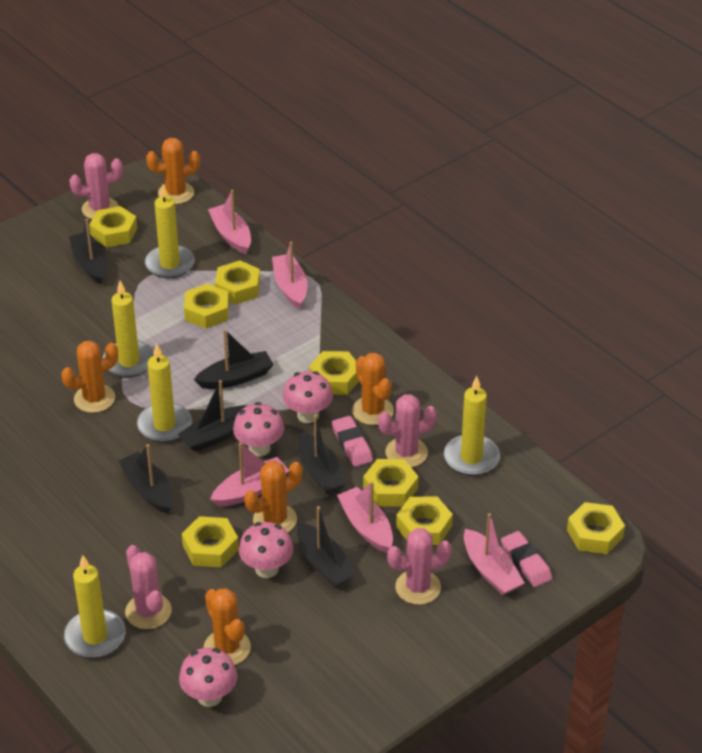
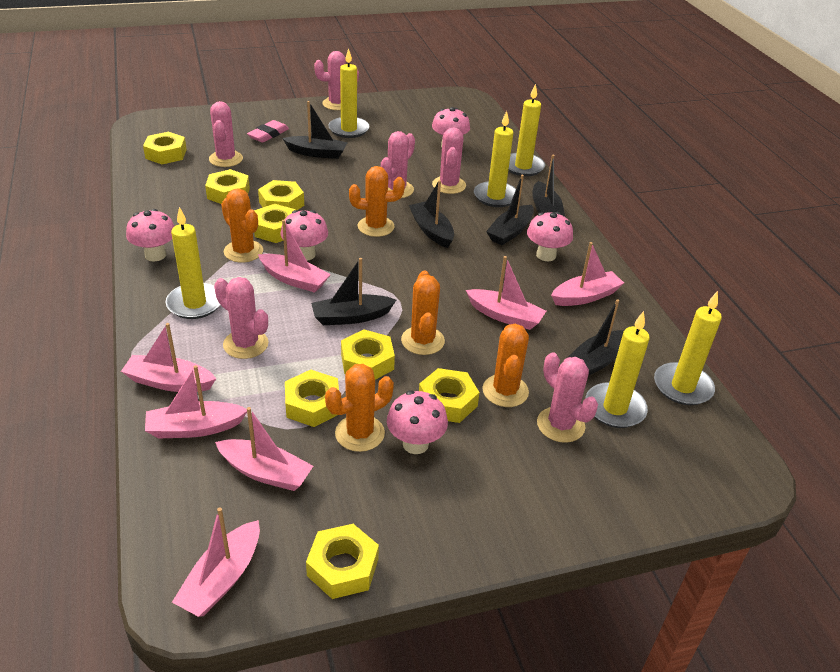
pink boat: [208,190,251,254] [210,443,289,507] [272,242,307,309] [337,482,393,553] [464,513,524,595] = 5 -> [121,323,216,392] [145,365,247,438] [172,507,260,617] [215,407,313,491] [258,220,331,293] [466,256,546,330] [551,242,624,306] = 7
pink cactus: [69,153,123,219] [125,545,172,629] [378,394,437,467] [387,528,452,605] = 4 -> [209,101,243,167] [214,277,268,359] [314,51,359,110] [381,131,415,198] [432,128,466,194] [537,352,598,443] = 6
pink eraser: [332,416,373,467] [501,531,552,587] = 2 -> [247,120,289,143] = 1
pink mushroom: [179,648,237,707] [233,402,284,456] [239,522,293,578] [283,371,333,423] = 4 -> [126,209,175,261] [281,210,328,261] [387,390,448,454] [432,107,470,147] [527,212,573,261] = 5
yellow candle: [64,555,125,658] [102,280,154,377] [137,343,192,442] [145,184,195,279] [444,376,500,475] = 5 -> [166,207,220,319] [329,48,370,138] [474,111,516,207] [508,84,545,176] [585,311,650,428] [654,291,722,405] = 6

